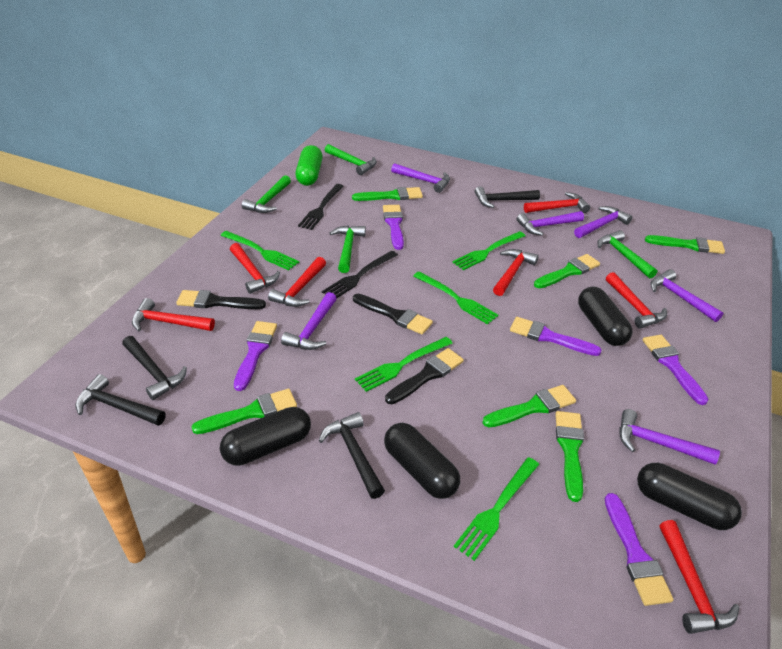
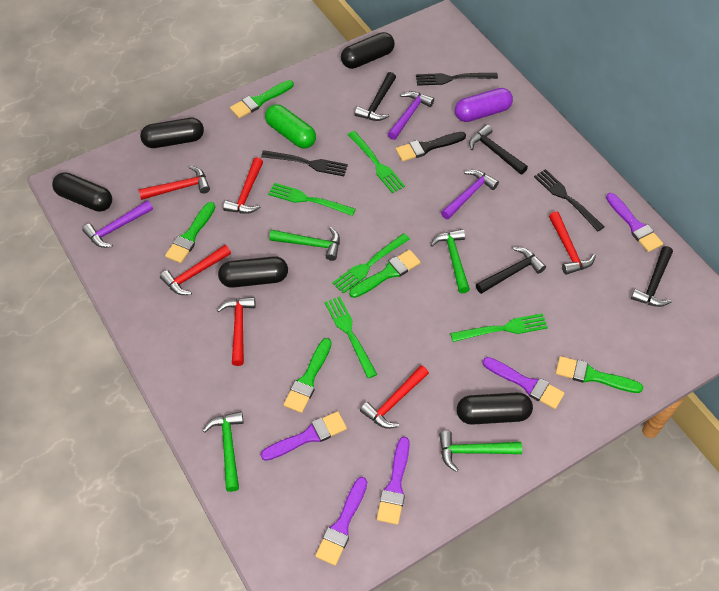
black brush: [176,290,266,309] [353,294,433,335] [385,348,464,404] = 3 -> [396,132,466,161] = 1
black capsule: [220,407,311,466] [384,423,460,499] [578,287,633,346] [637,463,742,530] = 4 -> [52,172,112,212] [140,118,204,148] [218,256,288,288] [341,32,395,69] [457,393,533,425] = 5
black fork: [298,184,344,230] [322,251,398,298] = 2 -> [261,150,348,176] [416,73,498,86] [534,169,604,231] = 3
green brush: [192,389,297,434] [352,187,423,201] [482,385,576,428] [534,254,600,288] [555,411,584,502] [645,235,725,254] = 6 -> [165,202,215,263] [230,80,294,118] [283,338,332,413] [349,250,421,298] [556,356,643,393] = 5
purple capsule: none = 0 -> [455,88,513,122] = 1
purple hammer: [281,292,337,350] [391,163,450,193] [517,211,584,236] [574,206,632,238] [619,409,720,464] [650,269,723,322] = 6 -> [82,200,153,248] [388,91,434,140] [441,170,499,219] = 3
red hammer: [132,298,215,331] [230,243,280,294] [268,257,326,307] [493,249,539,296] [524,192,590,213] [606,272,667,329] [660,520,739,634] = 7 -> [139,166,210,200] [160,245,231,295] [217,297,256,366] [223,157,263,214] [360,365,429,429] [549,211,596,275] = 6

